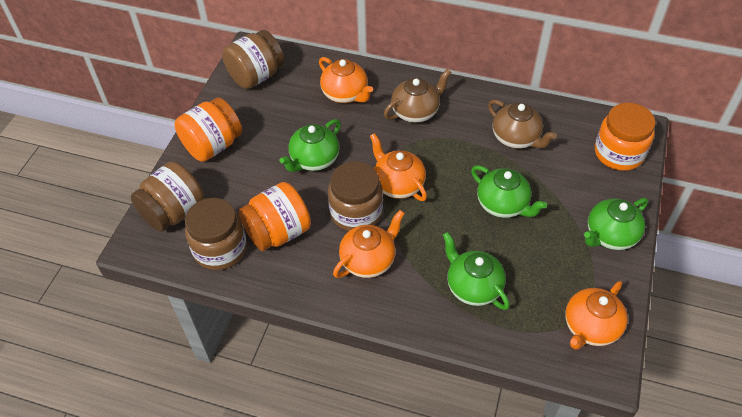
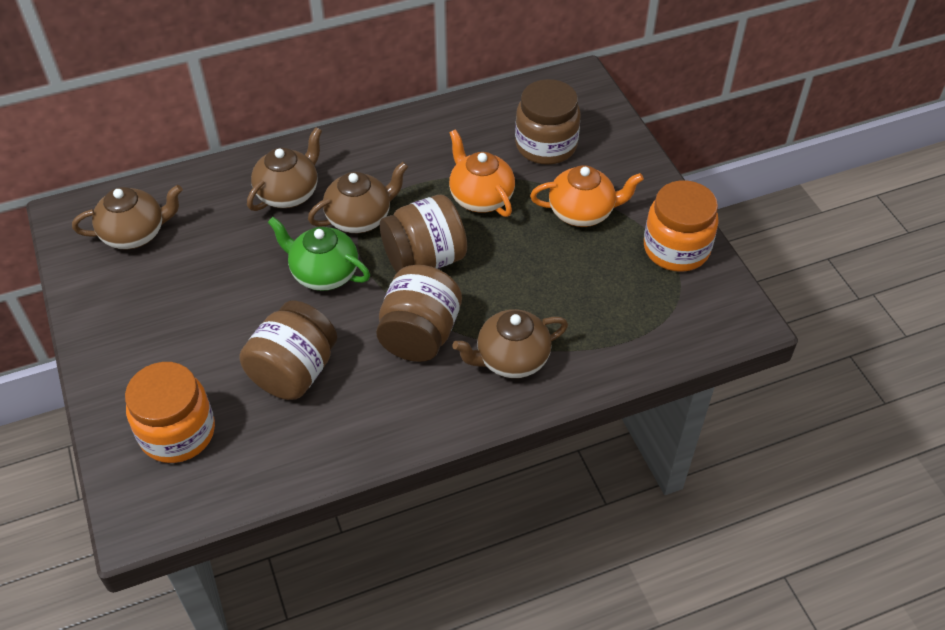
brown teapot: [384,69,451,123] [488,99,557,149] = 2 -> [72,185,183,249] [247,127,322,211] [308,162,408,233] [452,309,568,378] = 4
green teapot: [280,119,341,172] [443,232,510,310] [471,165,547,218] [584,198,648,250] = 4 -> [268,217,370,291] = 1
orange jar: [174,97,242,162] [239,182,311,251] [595,103,656,171] = 3 -> [125,362,215,463] [644,180,719,272] = 2
orange teapot: [319,57,373,103] [333,210,405,278] [370,133,427,201] [565,281,628,349] = 4 -> [449,129,515,217] [530,165,644,227] = 2

